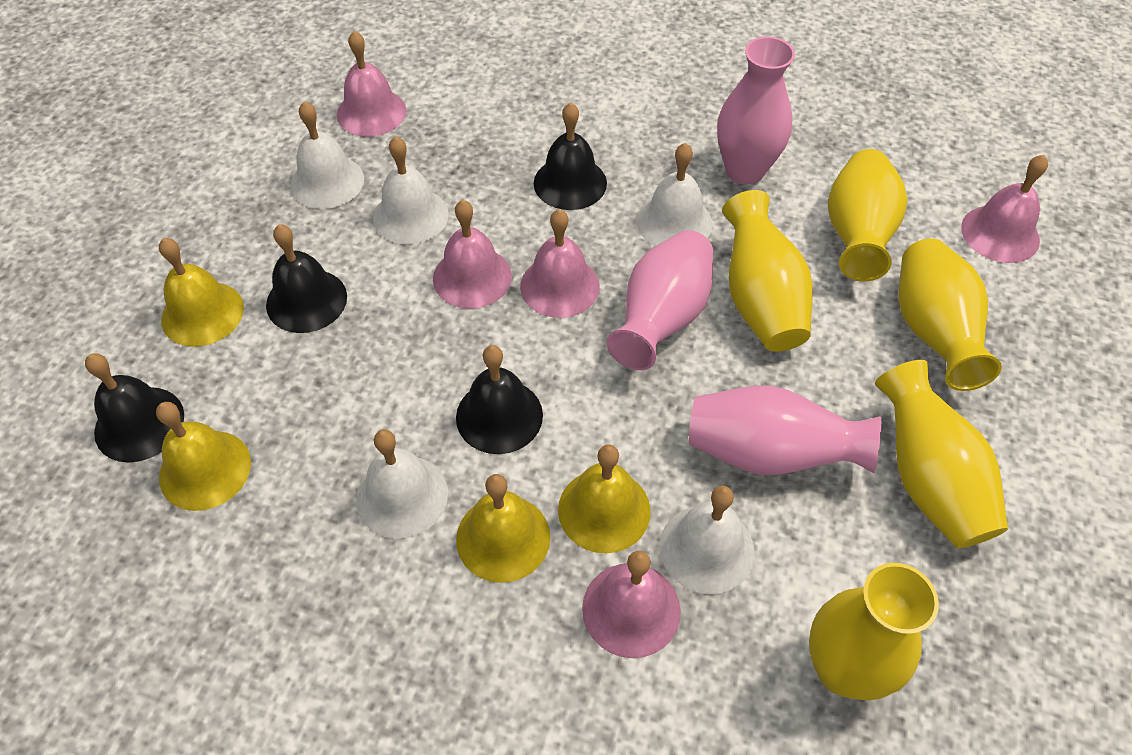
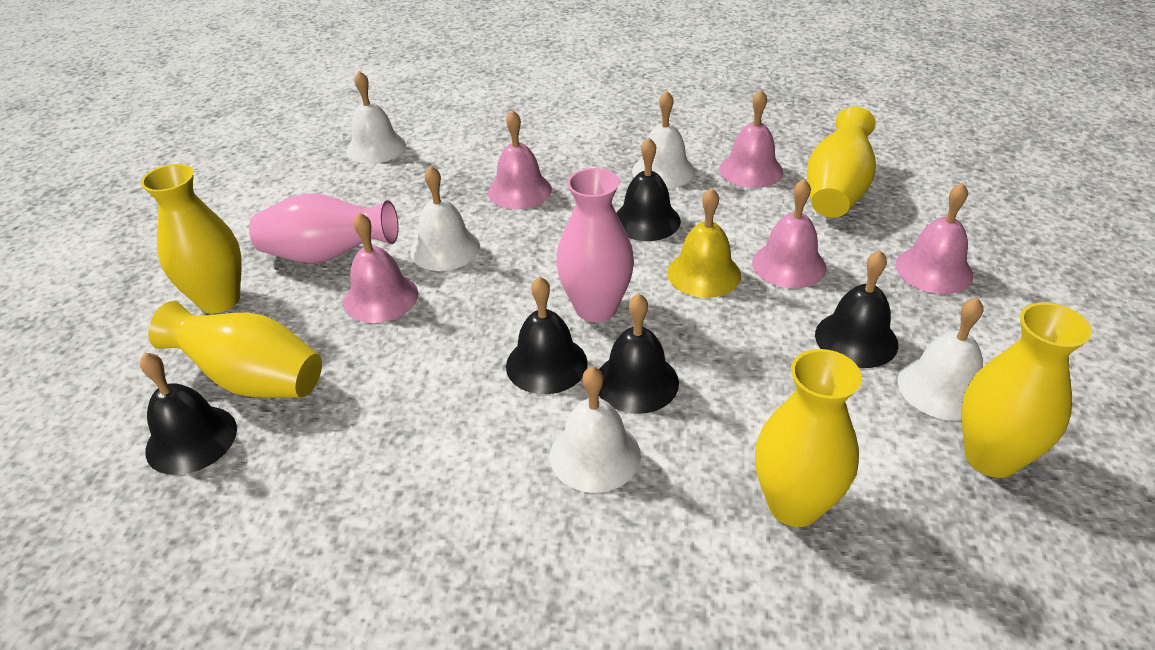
black bell: [85,353,184,463] [266,224,347,333] [456,345,543,454] [534,103,607,210] = 4 -> [140,353,237,475] [506,276,588,394] [599,293,679,414] [616,138,681,241] [815,250,898,368] = 5
pink vase: [607,230,714,370] [689,386,881,475] [717,36,795,184] = 3 -> [249,193,398,263] [556,168,634,322] = 2
yellow bell: [156,402,251,511] [159,238,244,347] [456,474,550,583] [558,444,650,553] = 4 -> [667,188,741,298] = 1

